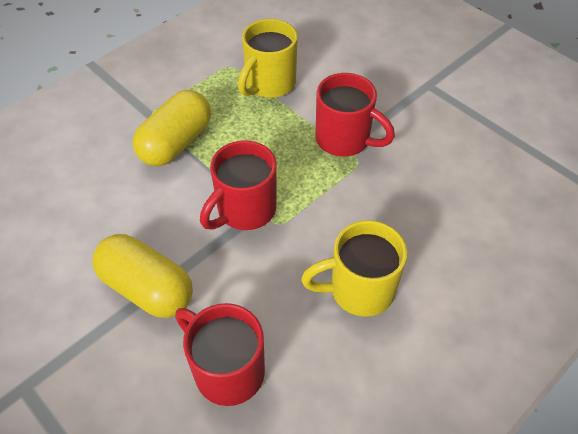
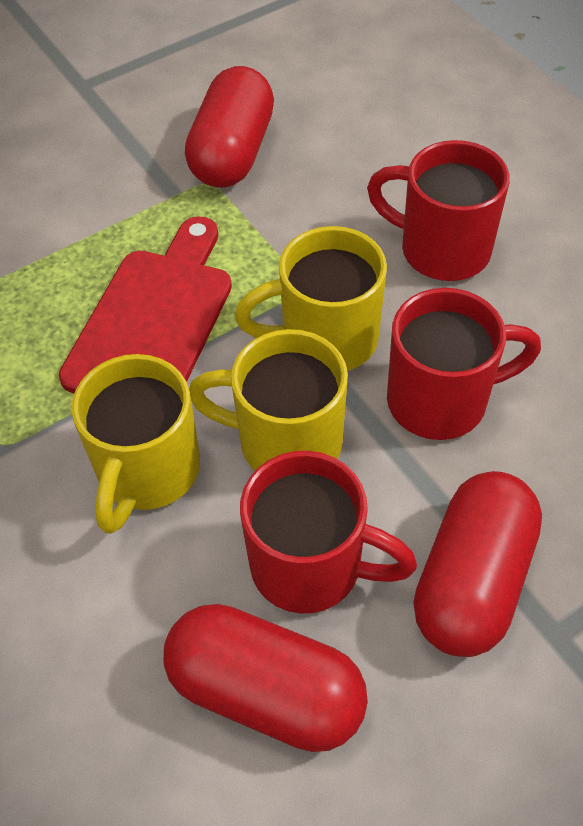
red capsule: none = 0 -> [164,604,368,752] [185,66,274,187] [413,471,542,657] = 3
red cutting board: none = 0 -> [59,216,232,393] = 1
yellow capsule: [92,234,193,318] [133,90,211,166] = 2 -> none = 0
yellow mug: [238,19,298,98] [301,220,407,317] = 2 -> [72,354,200,534] [189,329,348,471] [235,226,387,371] = 3

